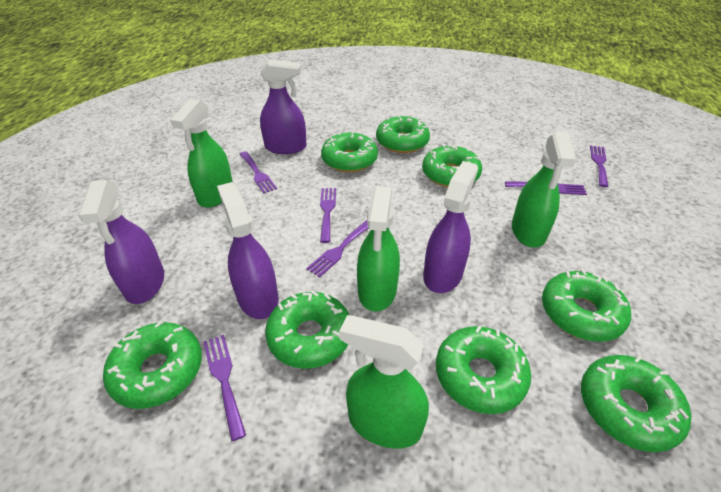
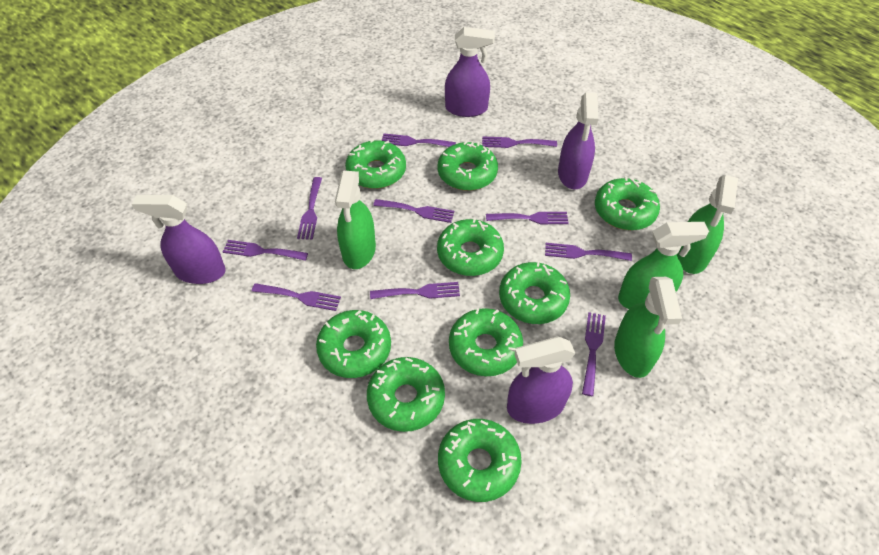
green donut: [103,321,202,409] [265,291,349,369] [321,131,378,172] [376,114,430,153] [422,144,482,187] [436,326,531,414] [542,269,631,342] [581,355,691,452] = 8 -> [316,310,391,378] [345,138,406,189] [367,357,445,432] [437,218,504,276] [438,141,498,191] [438,419,522,502] [449,308,523,376] [499,261,570,324] [595,176,660,230] = 9
purple fork: [203,335,246,441] [240,151,277,193] [306,220,368,277] [320,188,336,243] [505,181,587,195] [590,145,609,187] = 6 -> [223,240,308,261] [252,283,341,311] [297,177,322,240] [370,282,460,299] [373,199,454,223] [382,133,456,147] [482,136,557,148] [486,212,569,224] [545,243,632,261] [582,312,606,396] = 10

